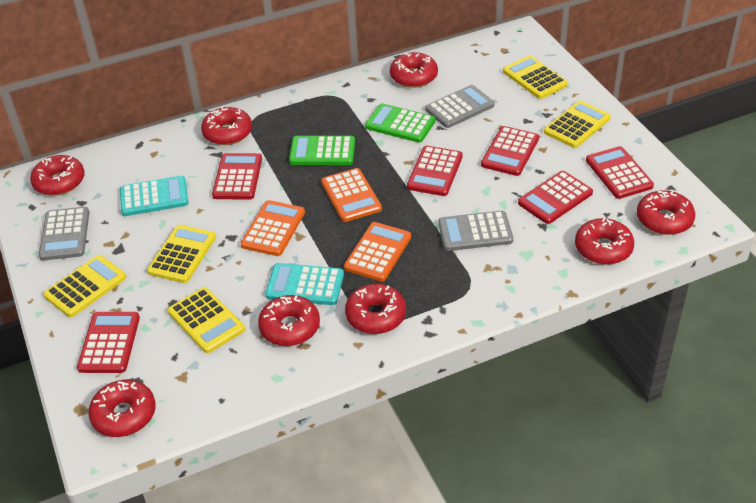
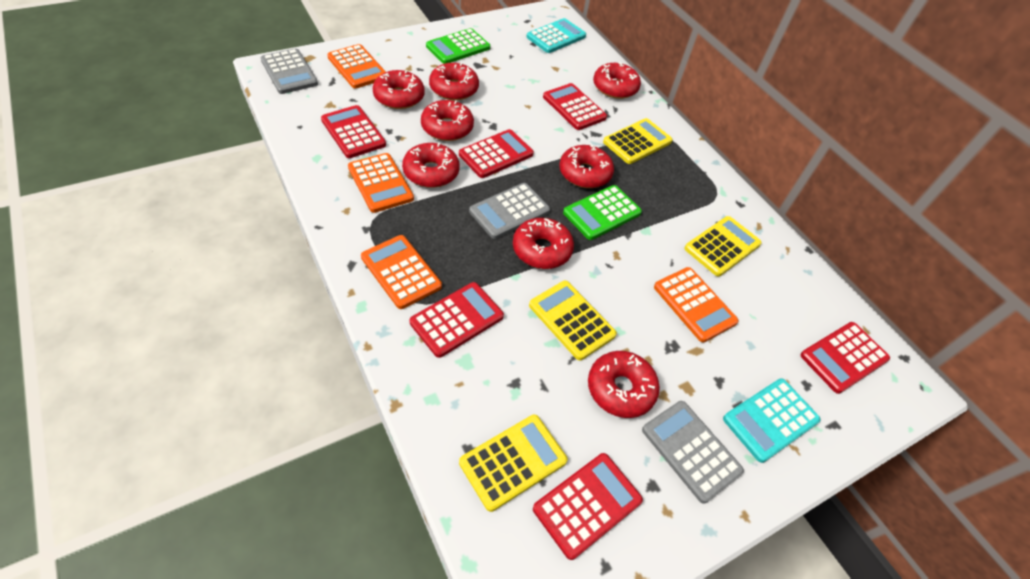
orange calculator: [241,200,305,256] [321,168,382,222] [344,222,411,282] = 3 -> [327,44,386,89] [348,153,414,213] [361,235,442,309] [654,267,739,342] = 4
yellow calculator: [44,255,126,317] [147,225,216,283] [168,287,245,353] [503,56,568,99] [544,101,611,148] = 5 -> [459,415,567,512] [529,281,617,360] [603,118,673,164] [685,216,762,276] = 4

